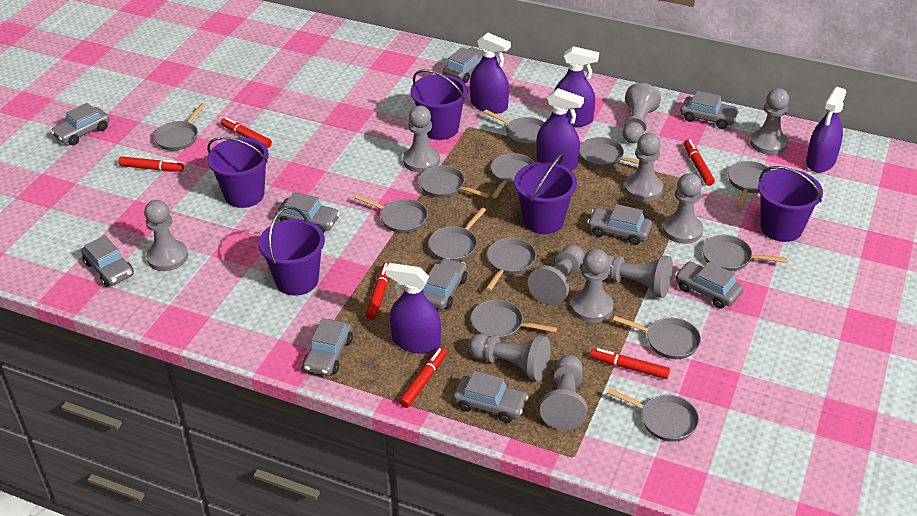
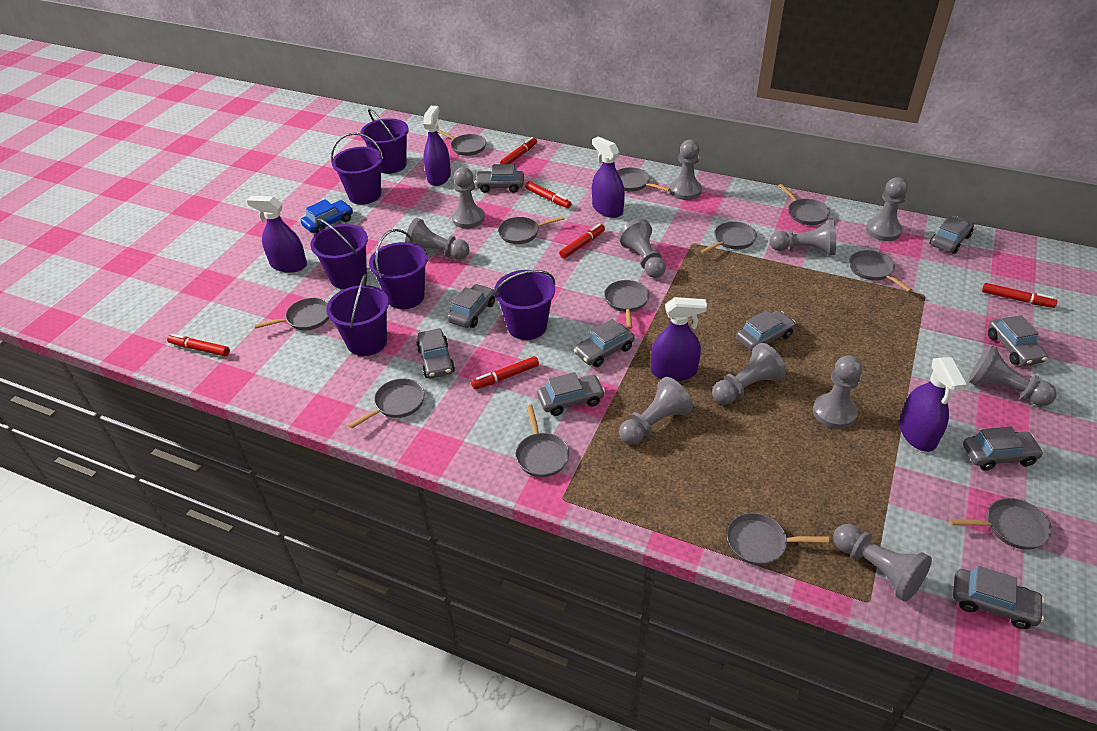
blue car: none = 0 -> [300,199,353,233] = 1
grey pan: [154,103,206,151] [354,195,428,233] [419,165,489,198] [428,208,486,262] [471,300,557,340] [483,110,545,147] [486,238,536,291] [491,153,535,198] [580,137,640,168] [607,388,699,442] [613,316,701,359] [702,235,787,271] [728,161,772,207] = 13 -> [254,298,329,330] [348,378,425,429] [438,129,486,156] [498,216,565,244] [516,405,569,477] [604,280,649,329] [617,167,670,192] [701,221,757,254] [727,513,829,565] [778,184,830,225] [849,250,912,292] [949,498,1052,550] = 12
purple bucket: [207,137,269,208] [258,206,325,296] [411,69,467,140] [514,153,577,234] [758,166,823,242] = 5 -> [311,218,368,289] [326,274,389,356] [331,133,384,205] [360,109,409,174] [369,229,428,309] [494,270,555,340] = 6

